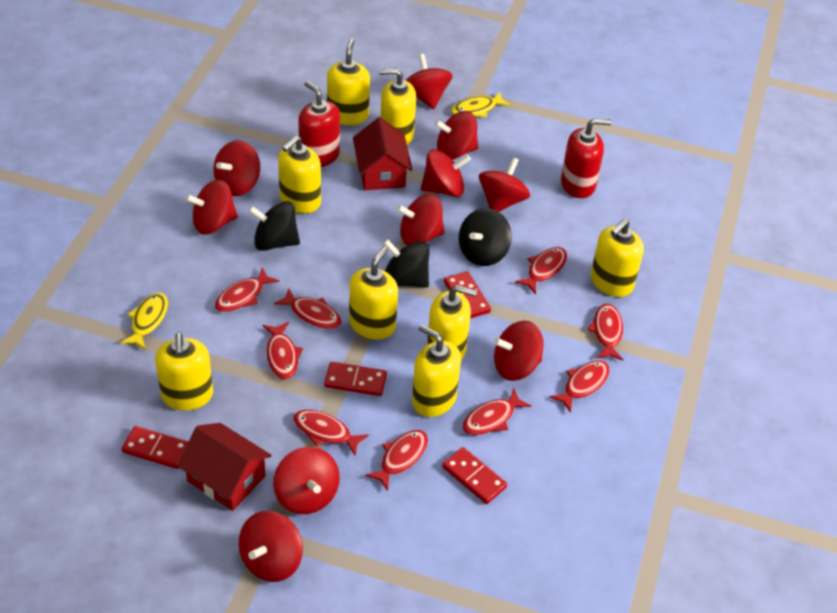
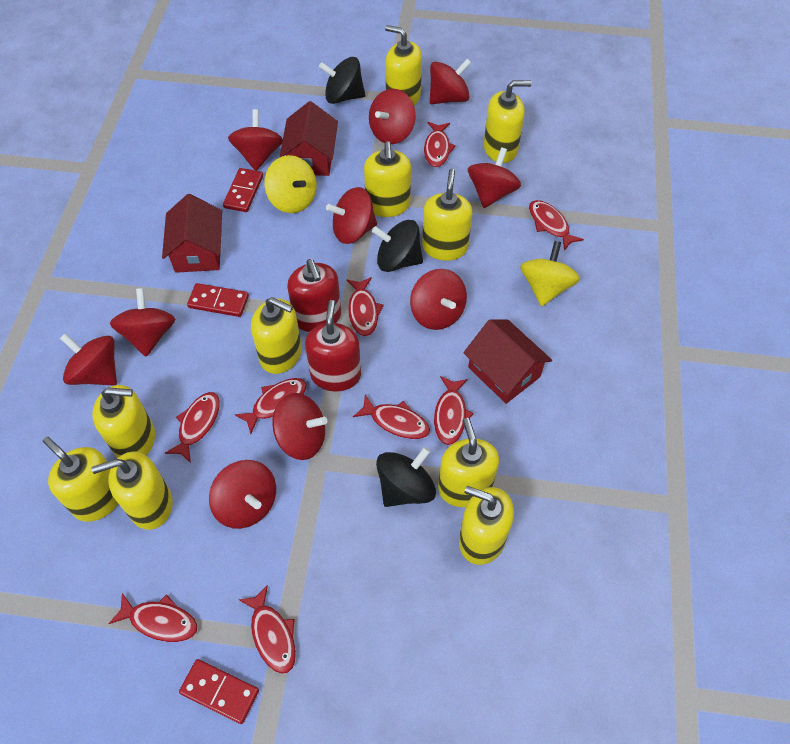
red domino: [122,426,188,469] [324,362,387,396] [442,447,507,504] [444,271,491,319] = 4 -> [179,659,259,724] [187,283,249,317] [223,168,263,212] = 3
red house: [177,423,271,511] [353,117,413,190] = 2 -> [162,194,222,273] [280,101,338,176] [464,319,552,404] = 3
yellow fish: [120,293,168,349] [451,92,510,117] = 2 -> none = 0
yellow soap dispenser: [155,332,213,410] [278,135,321,213] [327,39,370,125] [349,247,398,339] [379,68,416,145] [412,325,461,417] [427,285,477,360] [591,219,644,297] = 8 -> [43,437,118,522] [91,451,173,530] [92,385,155,458] [251,297,302,374] [364,141,411,217] [385,25,422,106] [422,169,473,261] [438,418,499,507] [459,486,514,565] [484,80,532,163] = 10
yellow spinning top: none = 0 -> [264,155,317,213] [520,241,580,306] = 2

